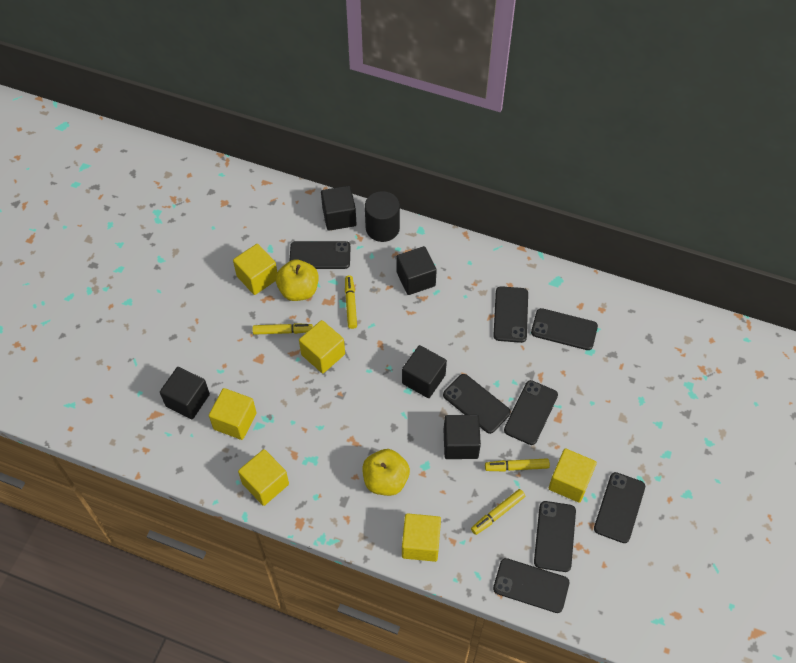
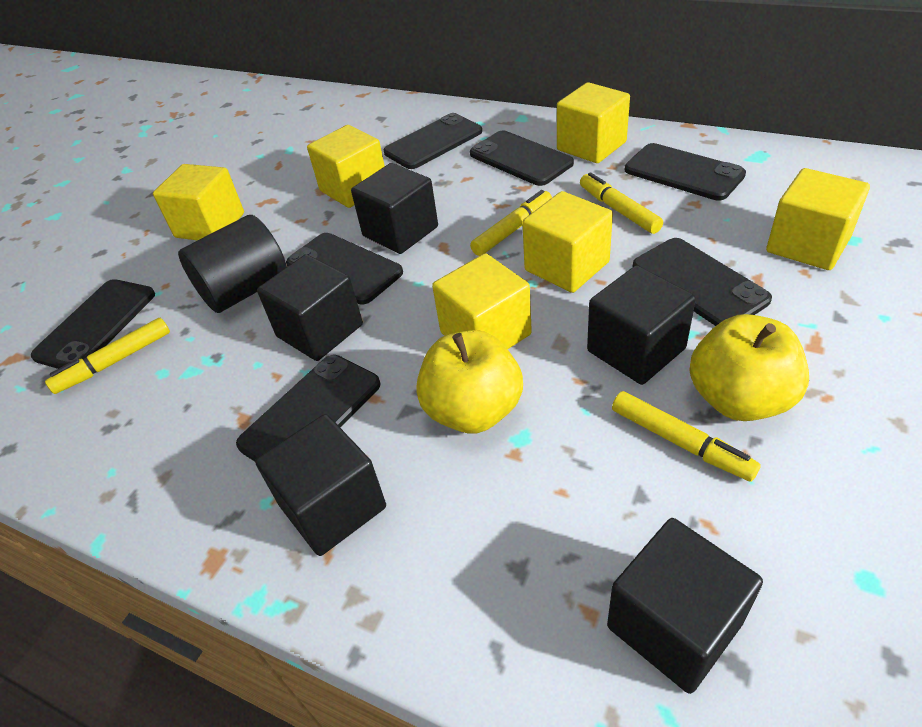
black phone: [290,241,350,269] [443,374,511,434] [493,286,528,343] [493,558,569,613] [504,380,558,445] [531,308,598,350] [534,501,576,572] [594,472,645,543] = 8 -> [31,279,155,369] [236,355,381,462] [286,233,403,304] [384,113,482,169] [470,131,574,186] [625,143,746,201] [632,238,772,326] = 7

